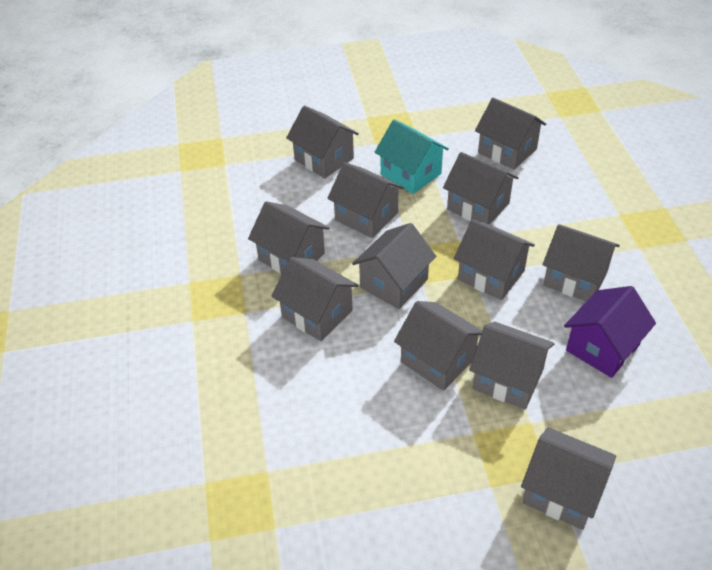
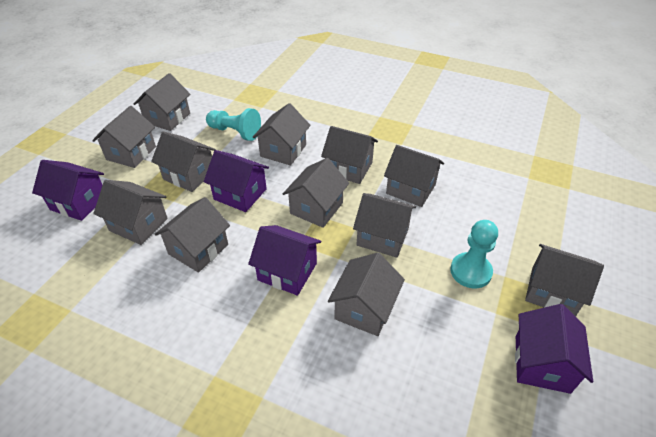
purple house: [564,286,656,378] = 1 -> [32,160,104,221] [204,150,269,212] [248,225,321,296] [515,304,593,394] = 4
turquoise house: [375,119,449,194] = 1 -> none = 0
turquoise pawn: none = 0 -> [206,108,261,141] [450,220,498,289] = 2

